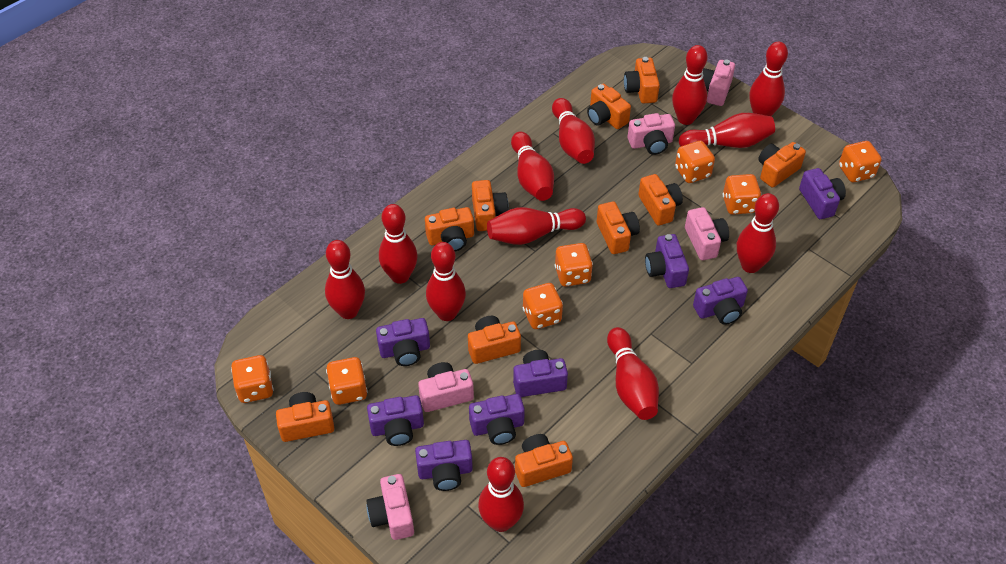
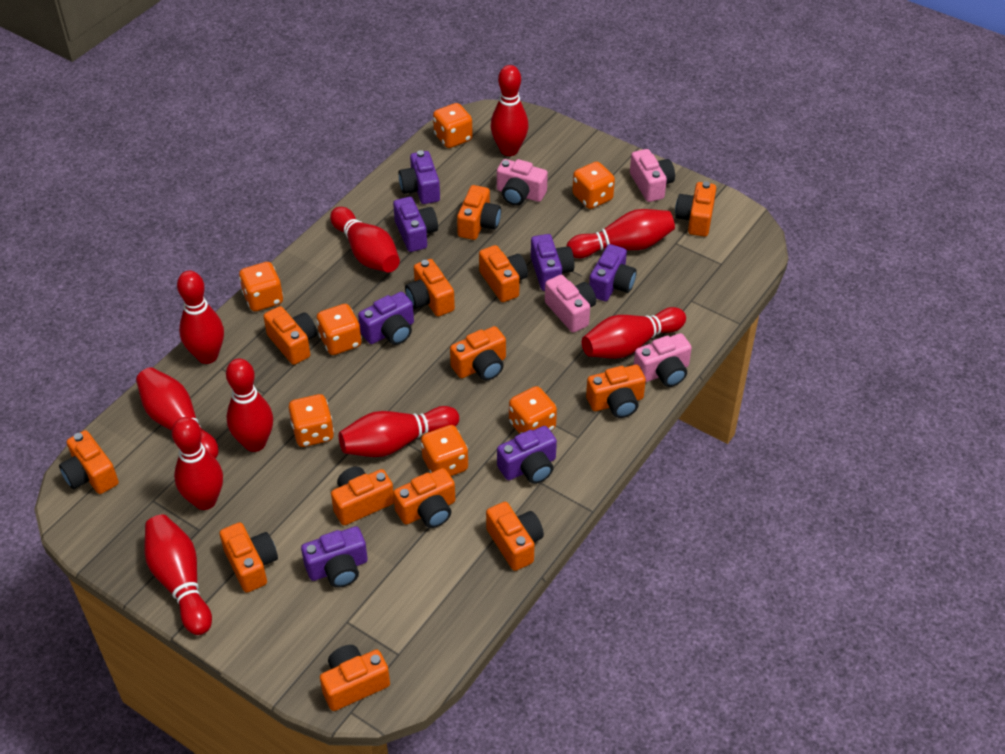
orange camera: [276,392,334,442] [425,207,474,251] [468,316,521,364] [472,180,509,231] [515,434,573,487] [587,83,631,129] [597,201,640,254] [624,57,660,103] [638,174,683,226] [758,142,806,188] = 10 -> [59,430,119,494] [220,522,278,593] [263,306,317,365] [320,645,390,711] [331,467,394,525] [393,468,455,528] [405,259,455,316] [450,326,506,381] [457,185,501,240] [479,245,528,302] [486,502,544,571] [586,365,646,418] [675,181,716,237] = 13
pink camera: [366,474,414,540] [418,362,474,412] [628,113,675,155] [685,207,729,260] [703,60,735,106] = 5 -> [497,159,548,206] [545,275,596,333] [630,149,675,202] [634,333,692,387] = 4
purple camera: [367,395,424,446] [376,318,430,366] [415,440,473,491] [469,394,525,445] [513,350,568,397] [645,234,689,288] [693,277,748,325] [799,168,846,219] = 8 -> [301,526,368,588] [358,292,414,345] [393,197,438,252] [399,150,440,204] [497,426,557,484] [531,234,575,291] [589,244,637,301] = 7
red bowling pin: [325,240,365,319] [379,204,417,284] [426,242,466,321] [478,457,524,532] [487,207,586,245] [511,132,554,201] [552,98,595,164] [607,327,659,420] [672,45,708,125] [679,113,775,148] [737,193,779,273] [749,42,788,116] = 12 -> [136,367,219,459] [144,515,212,635] [172,417,223,510] [177,271,224,364] [226,358,273,452] [330,207,400,272] [339,406,459,457] [490,65,529,156] [567,209,675,258] [582,307,686,359] = 10

